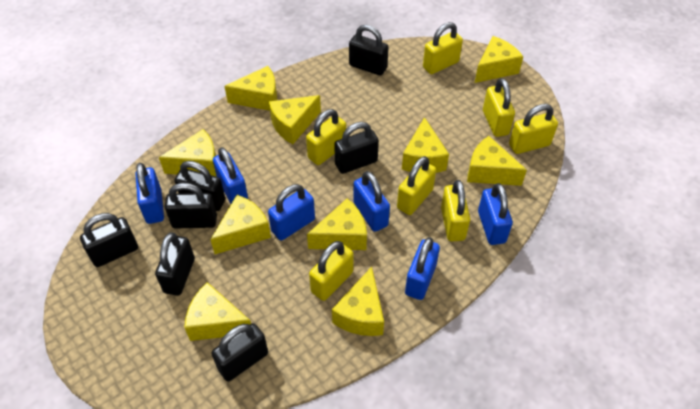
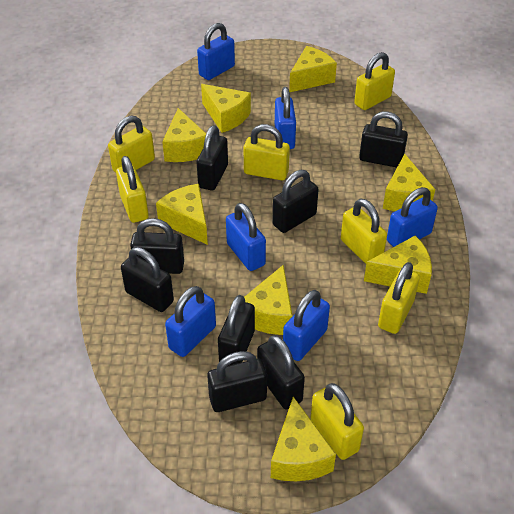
black padlock: [80,213,138,267] [155,233,195,296] [165,183,217,228] [175,161,225,211] [211,323,268,381] [334,122,379,174] [349,25,388,76] = 7 -> [121,247,174,312] [130,218,184,274] [196,125,228,191] [207,351,267,412] [218,295,255,366] [257,335,305,410] [272,170,319,233] [359,112,408,168] = 8
yellow cheese: [159,129,217,177] [184,282,251,341] [210,195,271,254] [224,66,277,111] [269,95,321,144] [307,198,367,250] [332,267,384,336] [402,117,449,173] [467,136,527,186] [475,36,523,83] = 10 -> [156,184,208,245] [162,108,206,162] [201,84,251,133] [244,265,293,335] [271,397,336,481] [289,46,337,92] [364,235,432,294] [383,154,435,211] = 8

